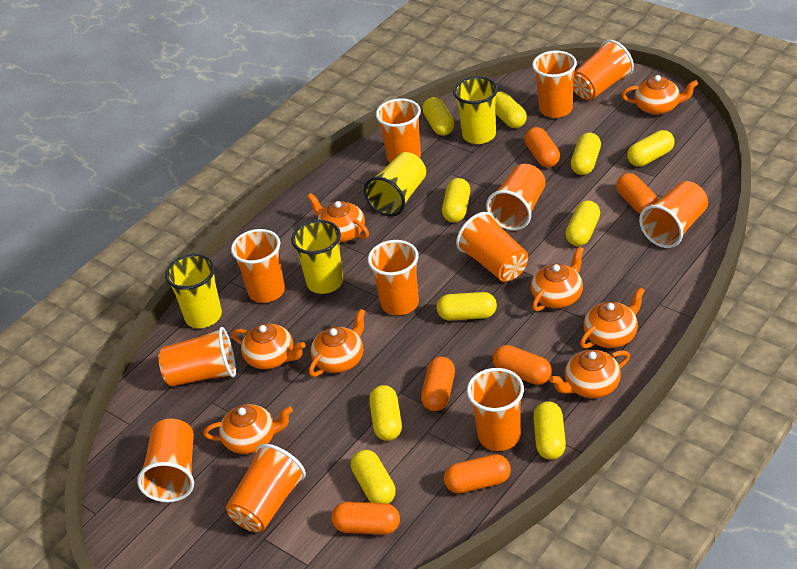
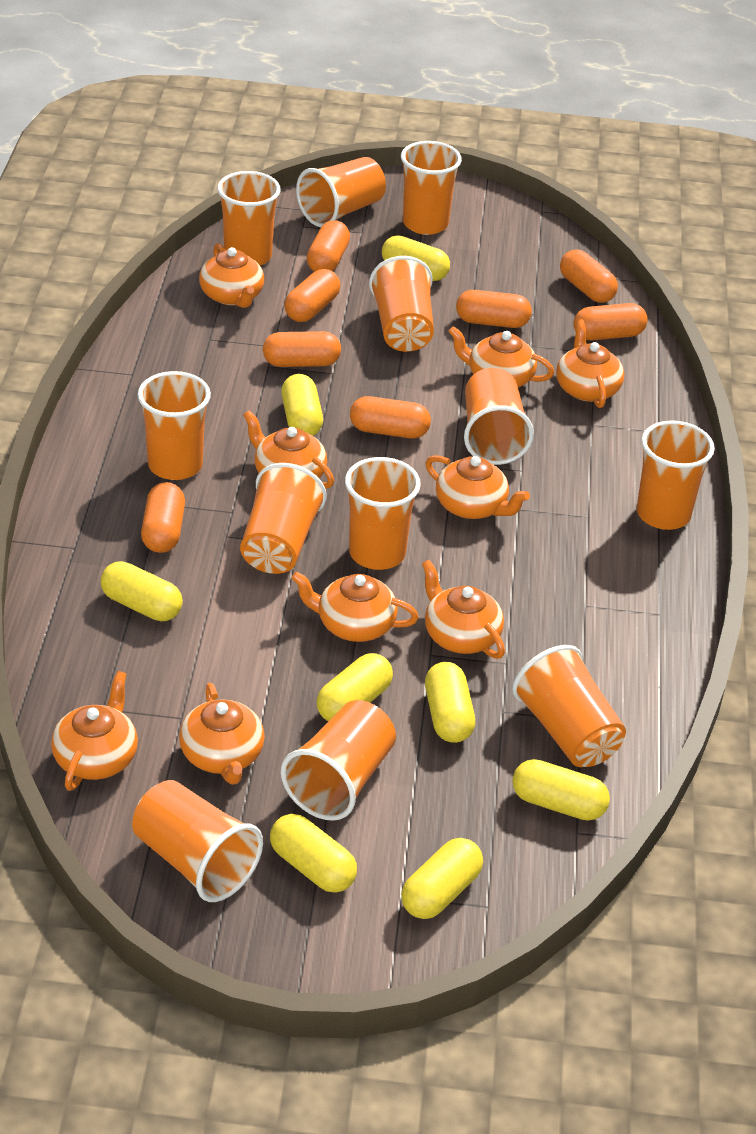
orange capsule: [331,502,400,535] [421,357,455,411] [444,454,511,494] [493,345,552,385] [525,127,560,168] [616,173,658,214] = 6 -> [141,482,185,553] [263,331,341,367] [284,269,340,322] [307,220,350,272] [350,396,431,438] [456,290,532,328] [560,249,618,303] [573,303,648,341] = 8
orange teapot: [203,404,293,454] [232,324,306,369] [307,193,369,242] [309,308,366,377] [531,247,584,312] [549,350,630,398] [580,287,645,348] [622,75,698,115] = 8 -> [51,671,138,791] [179,683,265,785] [199,243,264,308] [243,410,334,489] [292,571,419,642] [422,560,505,659] [426,455,530,519] [448,326,554,387] [556,319,624,408] = 9
yellow capsule: [351,450,396,504] [369,385,402,441] [422,97,454,136] [436,292,497,320] [442,178,470,223] [495,92,527,128] [533,401,566,460] [565,200,600,246] [571,132,601,175] [627,130,675,167] = 10 -> [100,561,183,621] [270,814,357,893] [281,374,323,436] [316,653,393,721] [382,236,450,281] [401,838,483,919] [425,662,475,743] [512,759,610,821] = 8
yellow cup: [165,254,222,328] [291,220,343,294] [364,152,426,217] [453,76,498,144] = 4 -> none = 0

